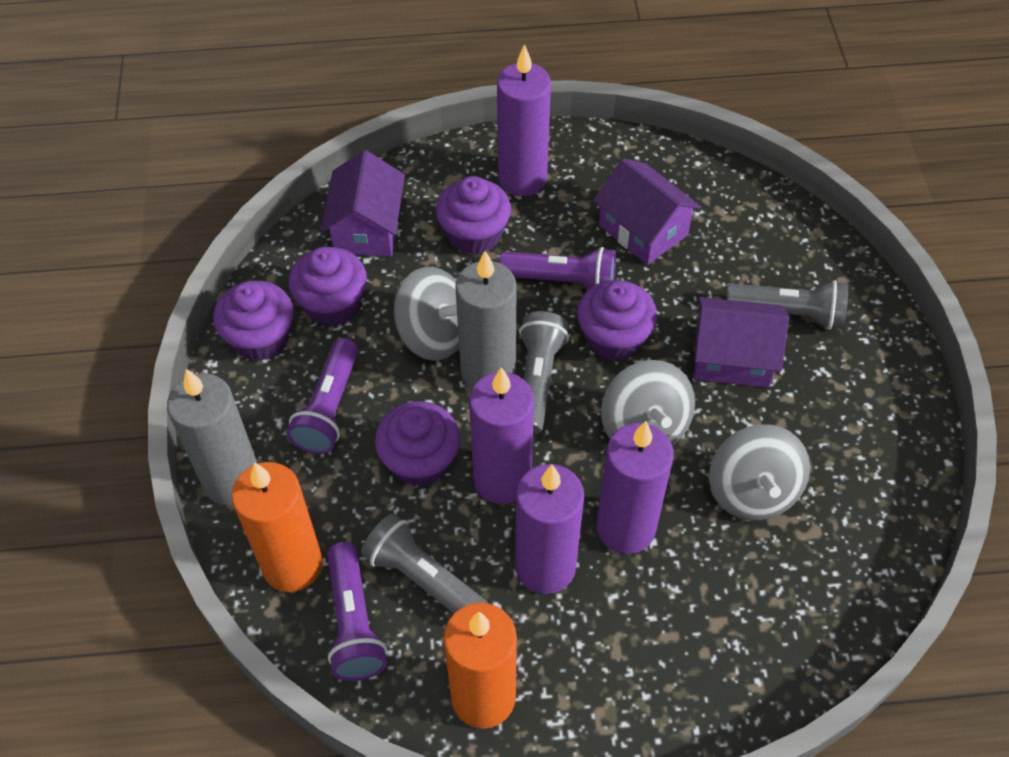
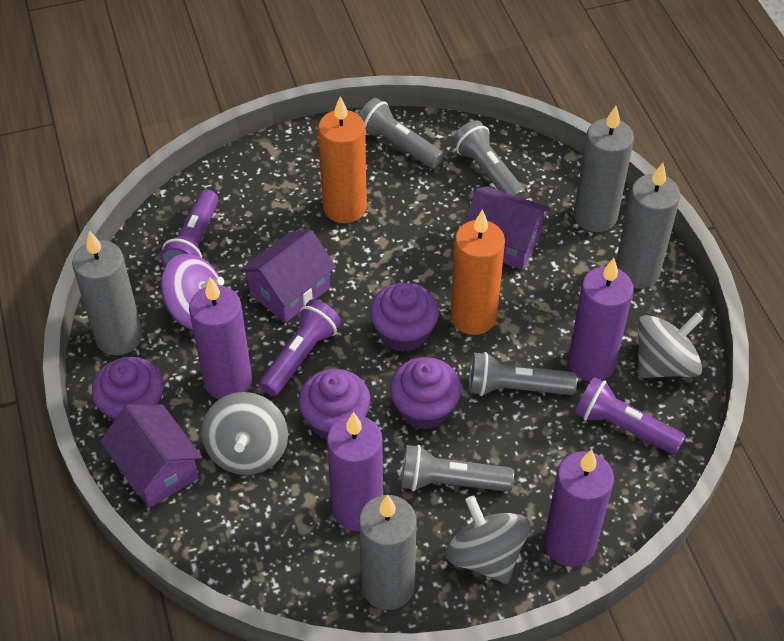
grey candle: [167,369,258,506] [455,251,517,389] = 2 -> [72,231,142,355] [359,495,417,610] [574,106,634,232] [616,163,680,289] = 4
grey flashlight: [361,514,488,613] [519,311,569,434] [727,280,848,330] = 3 -> [359,98,444,169] [401,445,514,492] [452,120,526,198] [469,352,577,396] = 4
purple cupcake: [213,281,294,361] [288,247,367,326] [375,401,460,487] [436,176,511,255] [577,280,657,361] = 5 -> [92,357,164,422] [298,369,370,441] [370,283,439,352] [390,357,461,430] = 4
purple spinning top: none = 0 -> [161,253,224,330] = 1

